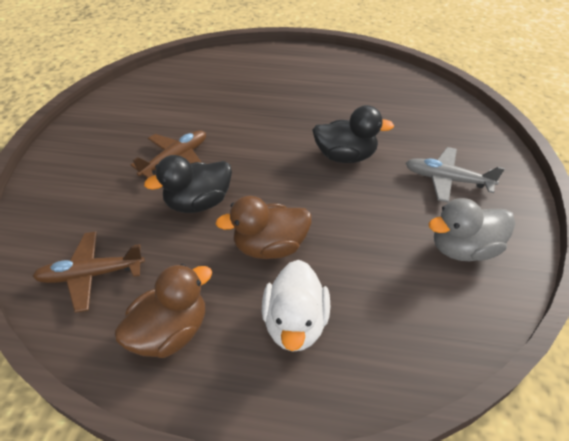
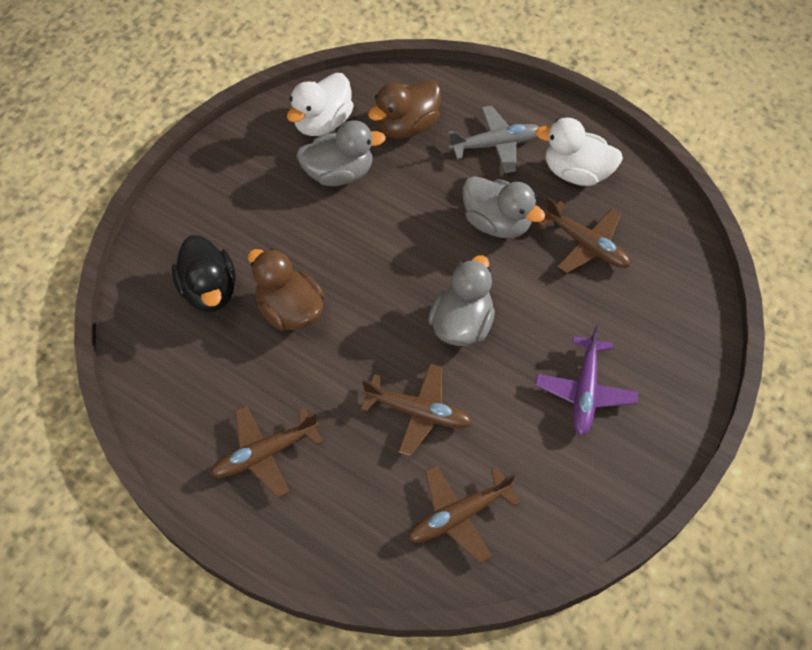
black duck: [144,155,232,213] [312,105,394,163] = 2 -> [172,235,236,312] = 1
brown plane: [33,232,145,313] [131,130,206,178] = 2 -> [210,406,323,498] [361,363,472,456] [408,465,520,564] [538,198,630,273] = 4
grey duck: [428,198,515,261] = 1 -> [296,120,386,186] [428,255,495,346] [462,176,545,238] = 3
purple plane: none = 0 -> [535,326,638,436] = 1
white duck: [262,260,330,352] = 1 -> [287,73,354,136] [536,117,623,186] = 2

